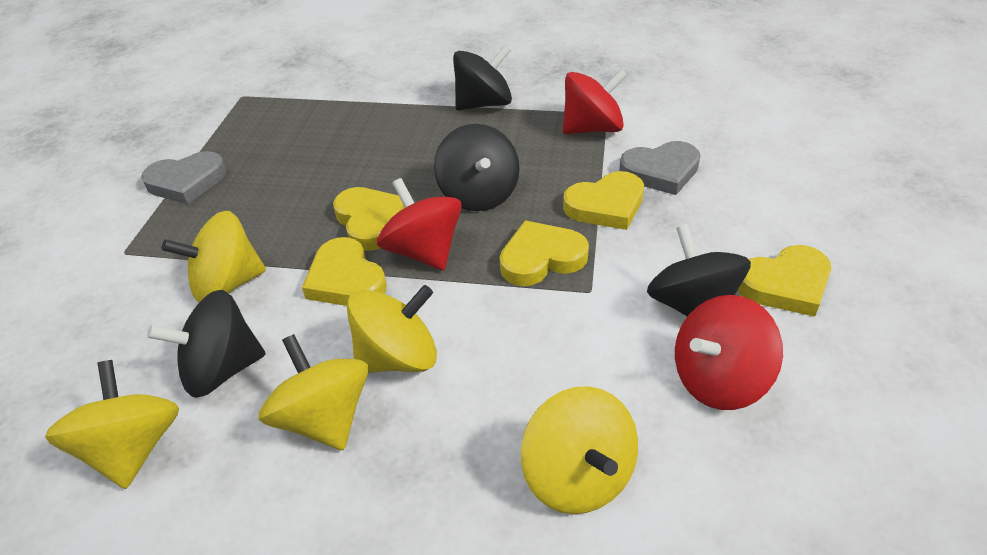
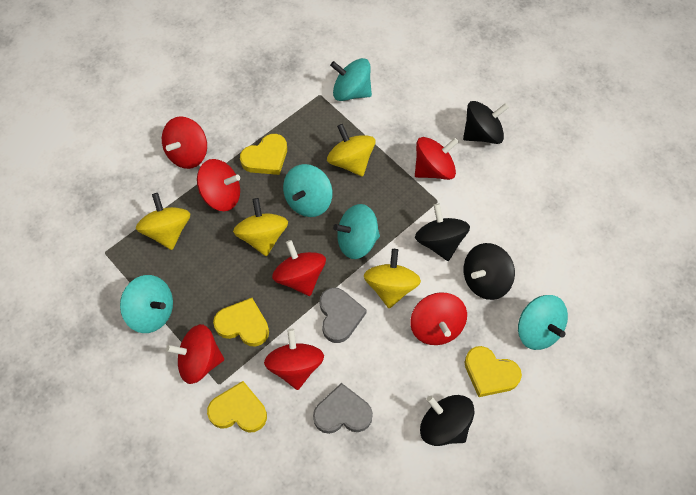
red spinning top: [377,178,462,270] [563,69,627,134] [675,295,783,410] = 3 -> [162,116,207,169] [166,324,224,384] [197,159,240,211] [264,329,324,390] [272,240,326,296] [410,292,467,345] [415,137,459,180] = 7
turquoise spinning top: none = 0 -> [120,275,173,333] [283,164,332,217] [330,58,372,101] [333,204,380,259] [518,295,568,350] = 5
yellow heart: [302,237,387,306] [333,187,405,251] [500,221,589,286] [563,171,644,230] [738,245,831,317] = 5 -> [207,381,267,433] [213,298,269,347] [240,134,287,175] [465,346,522,397] = 4
yellow spinning top: [45,360,179,489] [162,211,266,302] [259,334,369,450] [347,285,437,373] [521,386,638,514] = 5 -> [136,193,190,250] [233,198,288,256] [327,124,376,177] [364,249,421,308] = 4

